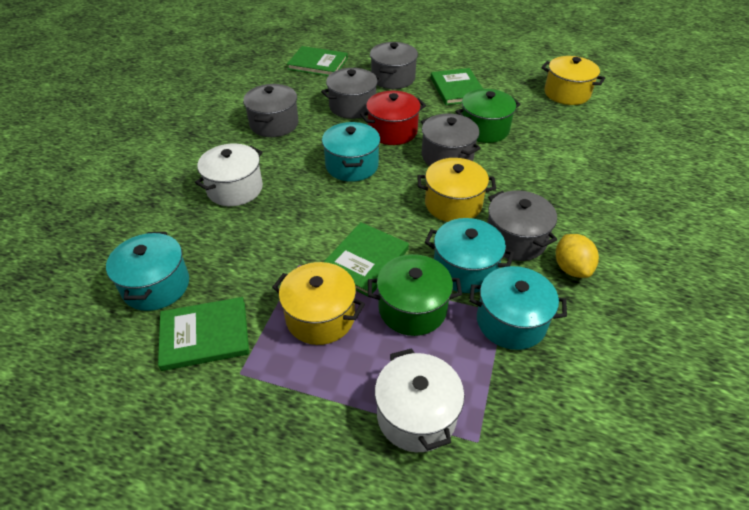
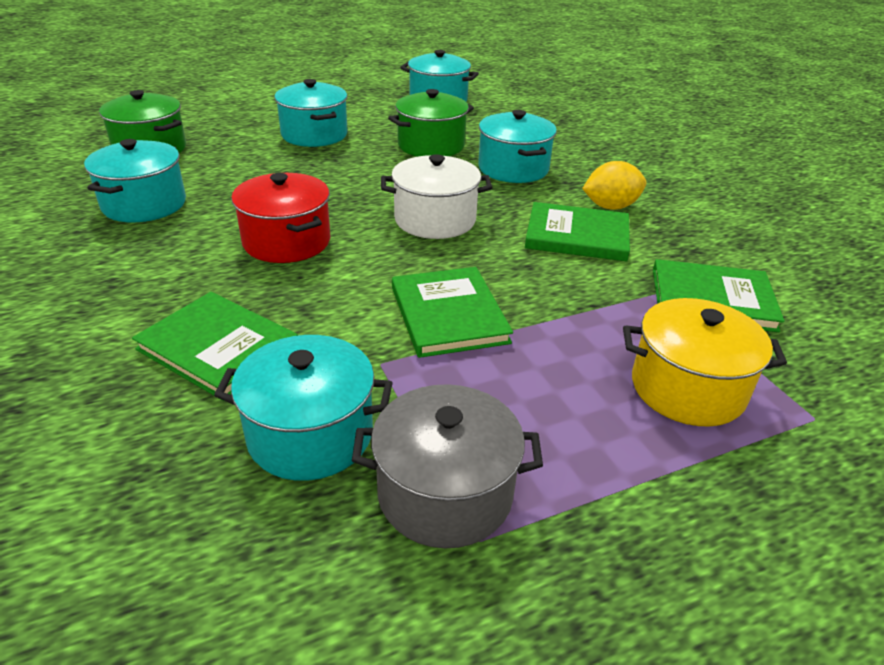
grey pot: [243,84,298,137] [321,68,382,119] [370,42,418,89] [421,114,481,166] [487,190,557,261] = 5 -> [352,384,543,548] = 1
turquoise pot: [106,232,189,311] [322,122,380,182] [425,218,514,293] [469,266,567,350] = 4 -> [84,139,186,223] [214,335,393,481] [275,79,348,147] [400,50,479,102] [478,110,557,183] = 5
white pot: [195,144,263,206] [375,348,464,452] = 2 -> [381,154,492,239] = 1
yellow pot: [272,262,365,345] [418,158,496,222] [541,56,605,105] = 3 -> [623,298,787,427] = 1

